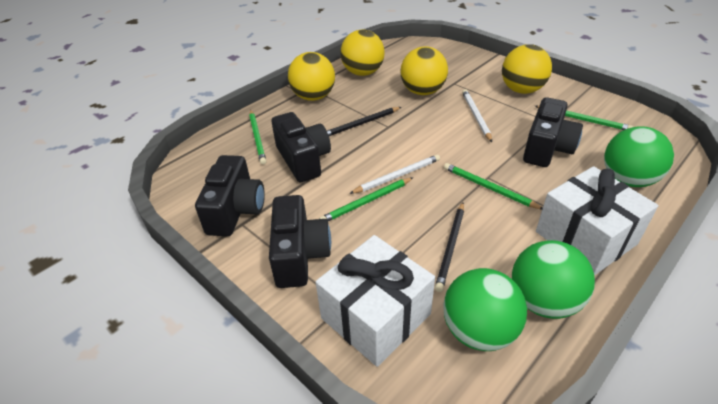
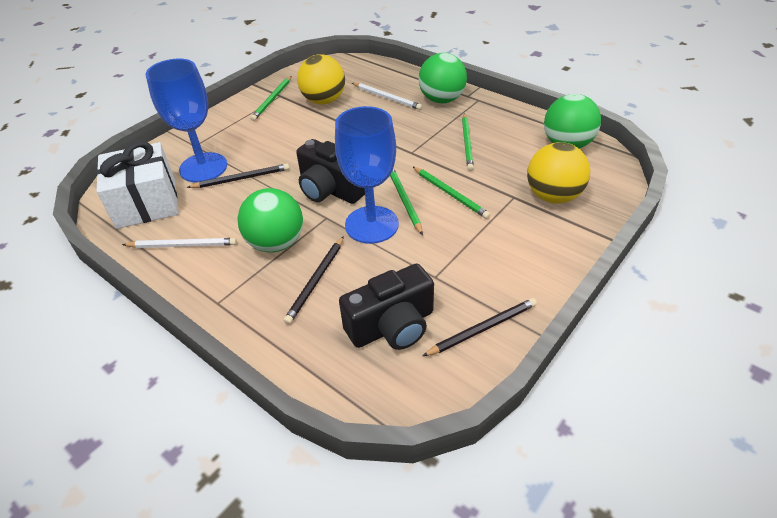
black camera: [195,155,265,236] [269,195,331,288] [271,112,331,182] [523,97,583,167] = 4 -> [296,139,365,204] [339,263,434,350] = 2
black pencil: [327,107,401,136] [435,202,464,292] = 2 -> [187,164,289,188] [283,236,344,324] [423,298,537,356] = 3
blue goblet: none = 0 -> [146,58,227,182] [335,106,399,244] = 2
white gift: [316,235,435,367] [536,166,658,275] = 2 -> [96,141,179,229] = 1
yellow ball: [288,52,335,101] [340,29,385,76] [401,46,448,95] [502,44,552,94] = 4 -> [297,54,345,105] [527,142,590,204] = 2

